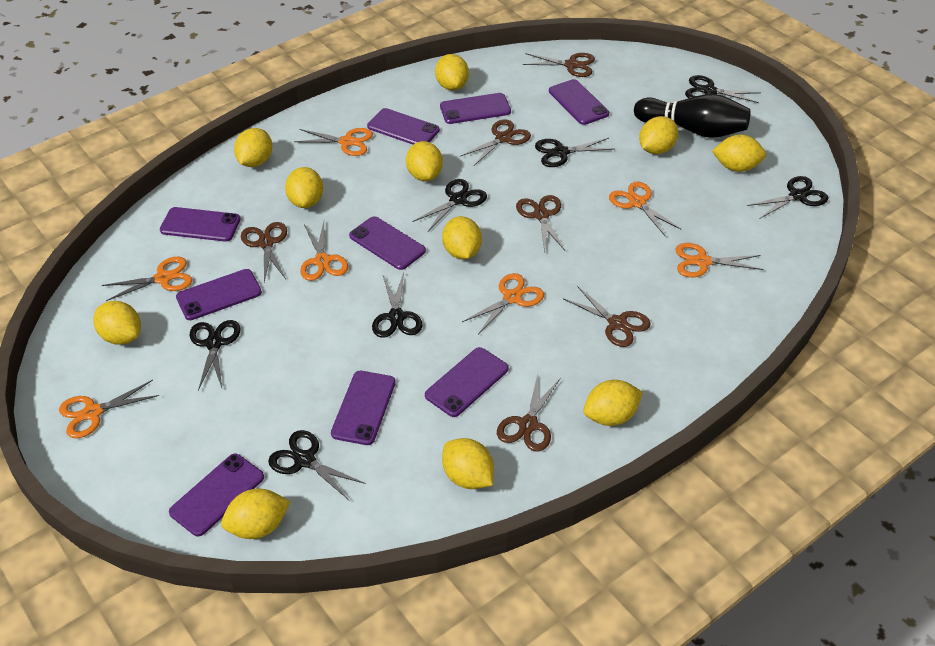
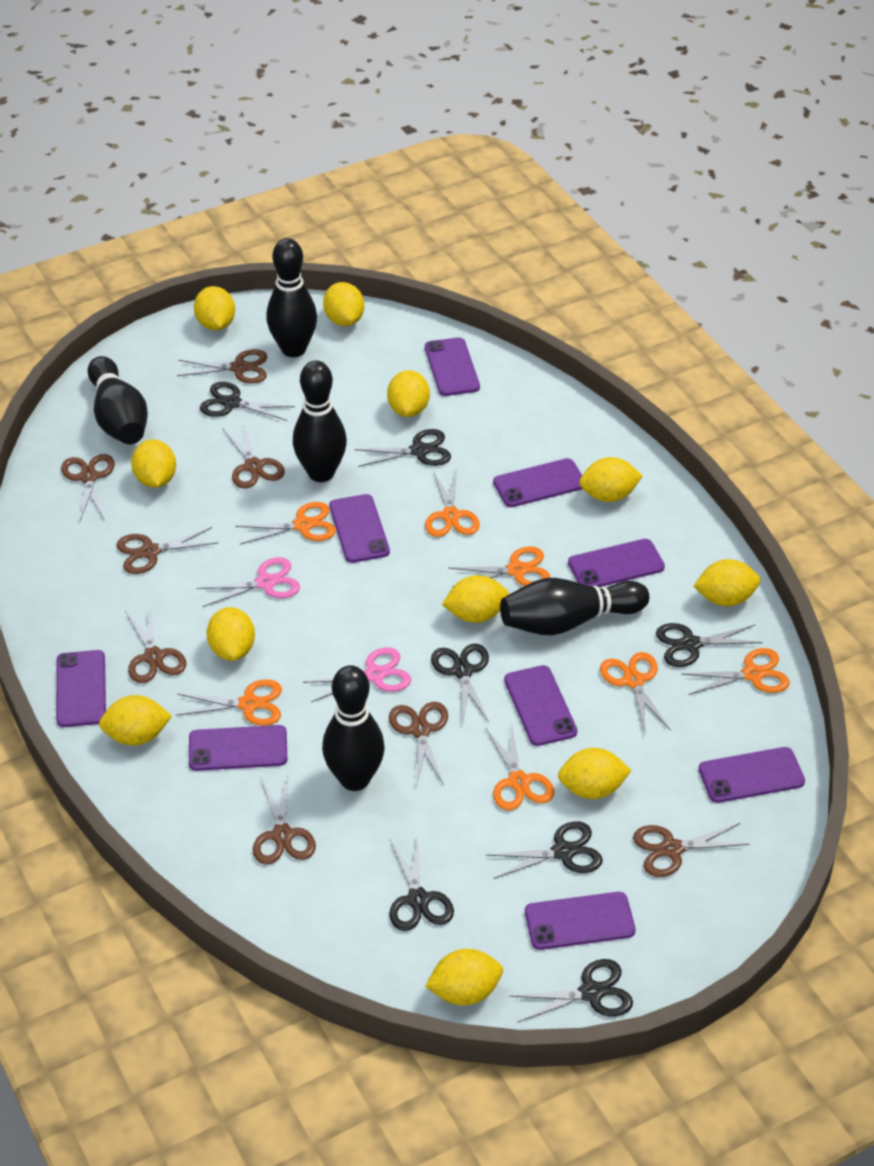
black bowling pin: [634,94,750,138] = 1 -> [87,356,148,444] [266,238,317,357] [293,361,347,482] [322,665,385,791] [500,578,649,636] = 5
brown scissors: [241,222,287,282] [461,119,531,166] [497,374,560,452] [516,195,565,252] [523,53,595,77] [563,286,651,347] = 6 -> [61,454,115,521] [116,527,218,574] [125,604,186,683] [177,349,267,383] [222,422,285,488] [253,774,316,864] [389,702,448,785] [633,823,750,877] = 8
pink scissors: none = 0 -> [196,557,300,607] [303,647,411,702] = 2

